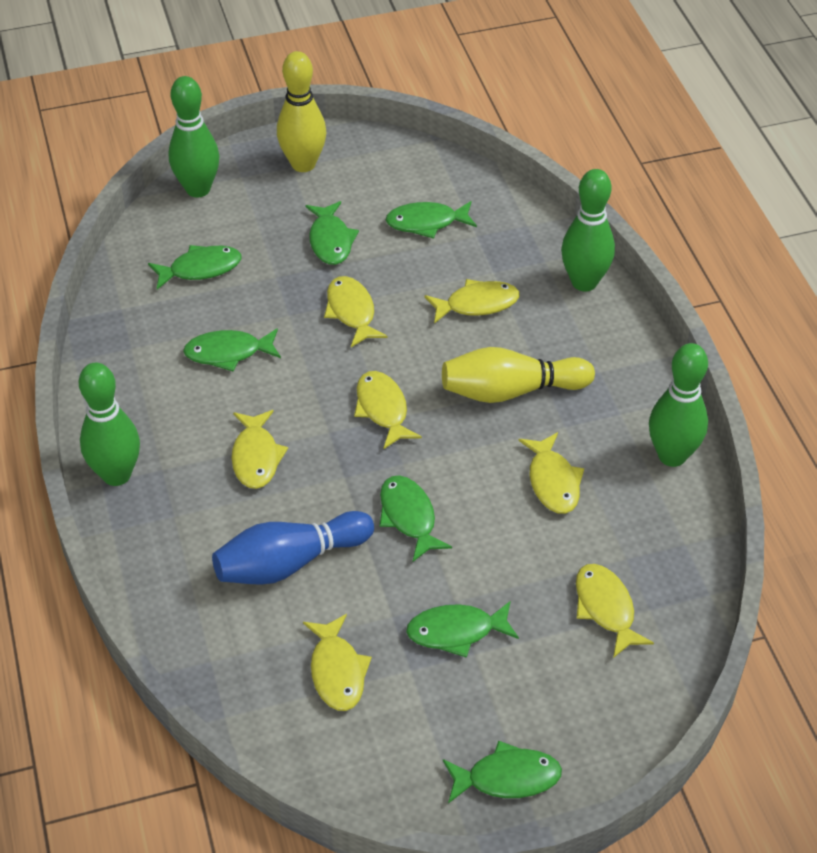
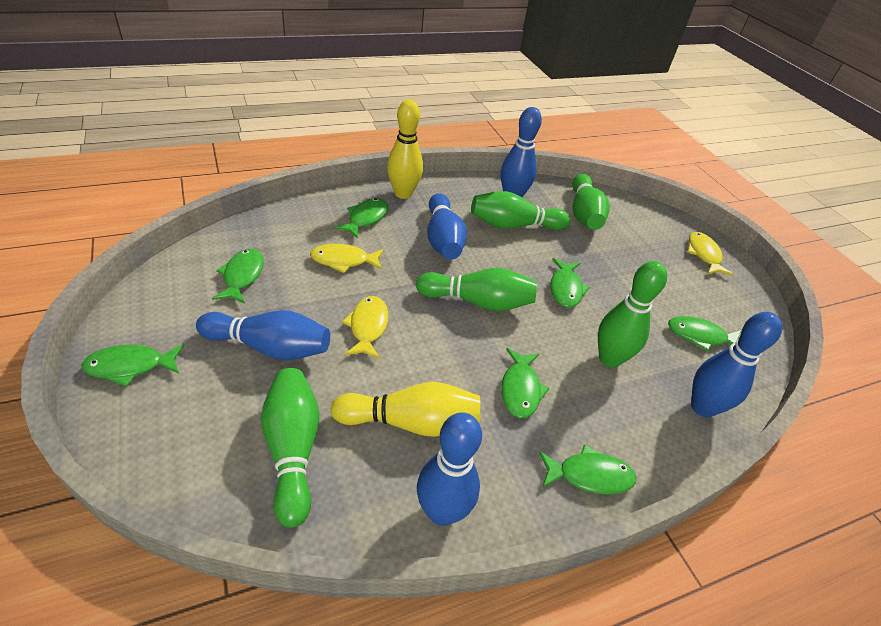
blue bowling pin: [212,511,374,585] = 1 -> [196,310,330,360] [417,412,482,526] [427,193,467,260] [501,107,542,197] [691,312,782,418] = 5
green bowling pin: [79,363,140,486] [169,76,219,198] [561,169,615,292] [649,343,708,467] = 4 -> [261,368,319,527] [416,268,537,311] [471,191,570,230] [572,174,610,230] [598,261,667,368] = 5
yellow fish: [231,410,288,489] [303,614,372,711] [324,276,388,347] [354,371,422,450] [425,279,520,324] [519,432,584,514] [576,564,654,658] = 7 -> [310,244,384,273] [342,296,389,359] [687,232,733,276] = 3

